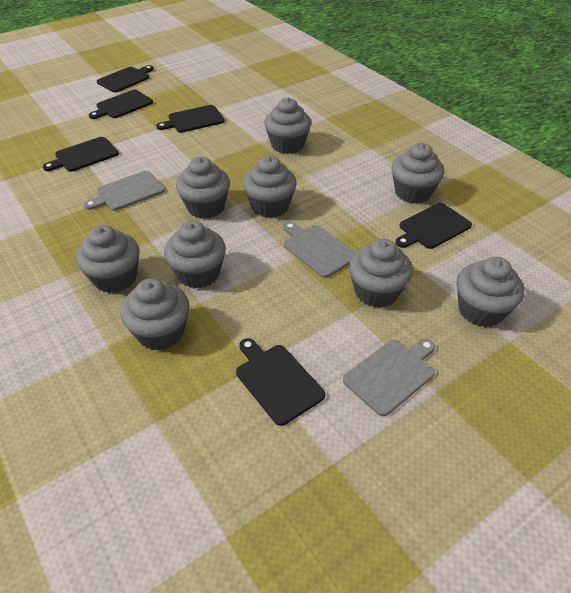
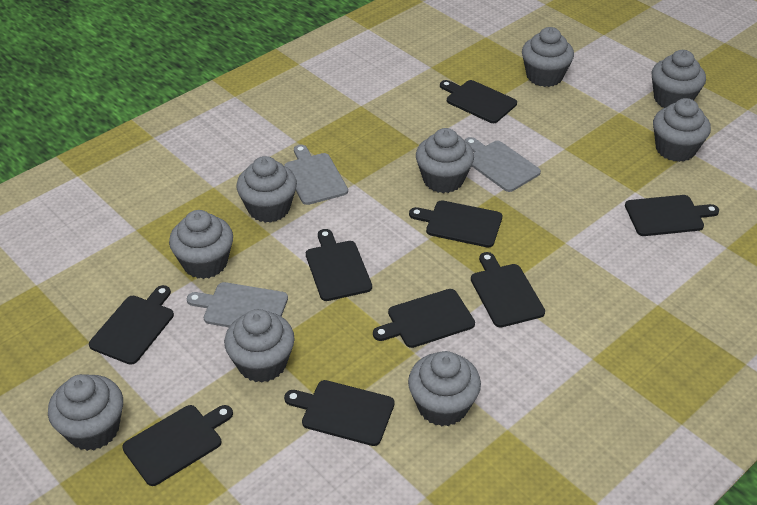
black cutting board: [43,137,119,172] [89,90,153,119] [97,65,154,92] [156,105,225,133] [236,338,325,426] [395,203,472,249] = 6 -> [89,285,174,365] [122,405,233,486] [284,380,395,446] [306,229,372,301] [373,289,475,348] [409,200,502,248] [440,80,517,123] [471,252,545,327] [625,195,719,236] = 9

